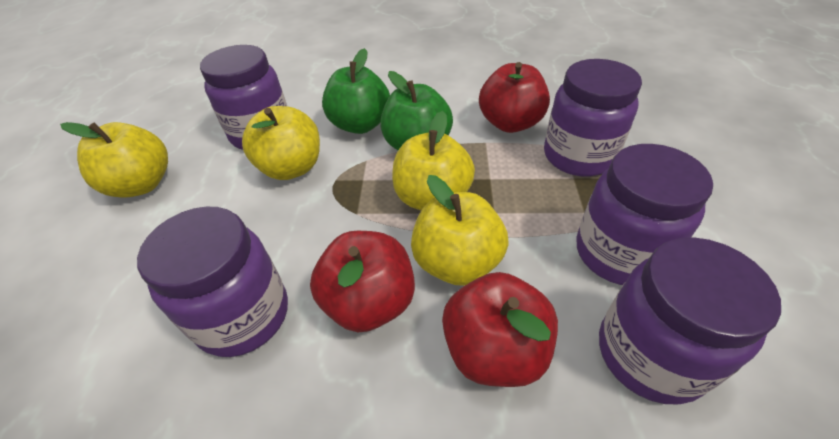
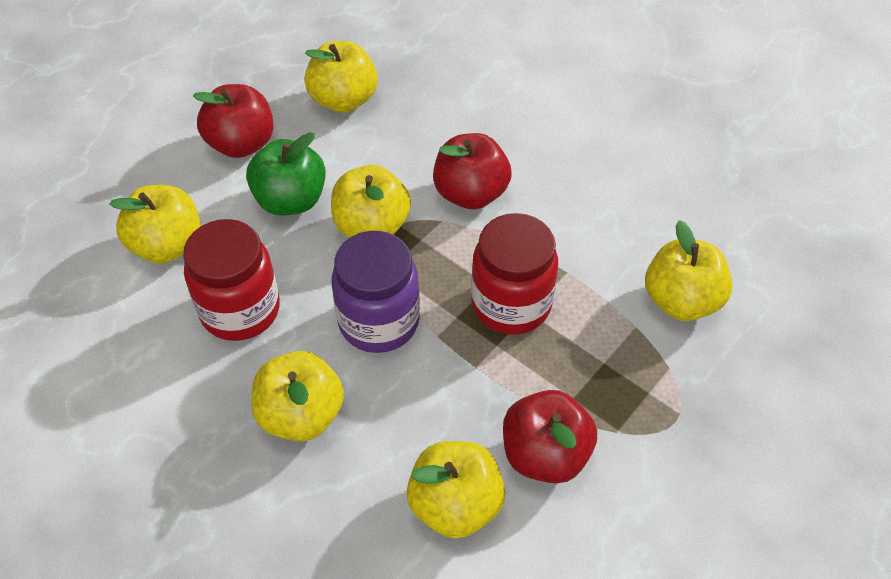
green apple: [322,48,390,134] [381,71,453,150] = 2 -> [246,132,326,215] = 1
purple jar: [137,207,288,357] [200,45,287,150] [544,59,642,176] [576,144,713,285] [599,237,781,404] = 5 -> [331,231,420,353] = 1
red jar: none = 0 -> [183,219,280,341] [471,213,558,335] = 2
yellow apple: [60,122,168,198] [242,106,320,180] [392,111,475,210] [411,175,509,286] = 4 -> [109,185,201,264] [251,351,344,441] [304,41,378,113] [331,165,411,238] [406,441,505,539] [645,220,733,321] = 6

